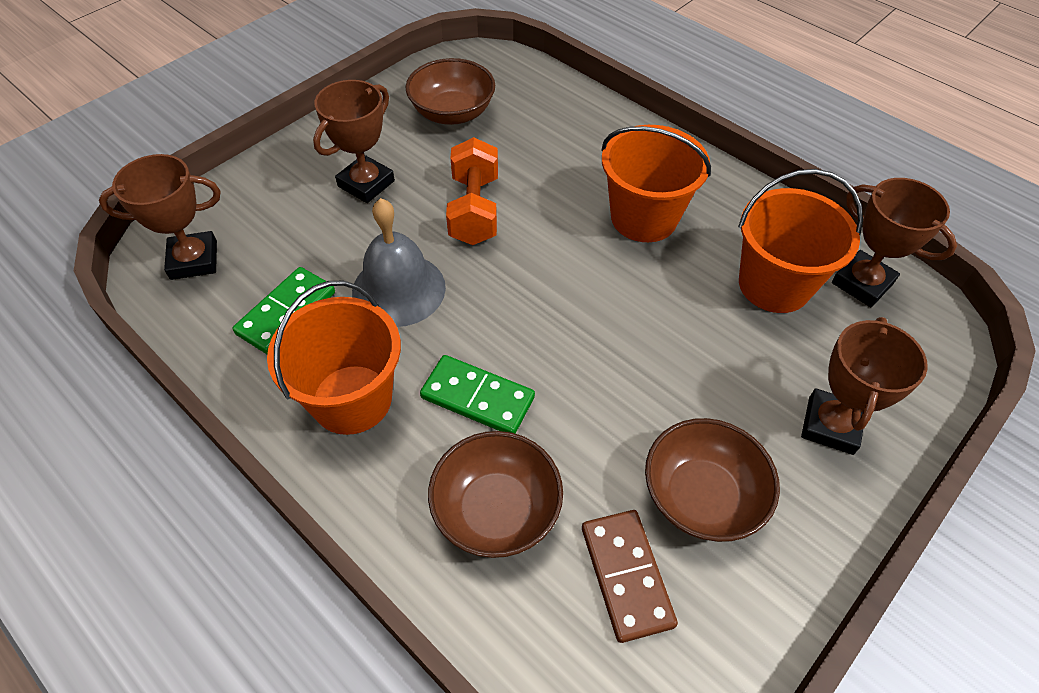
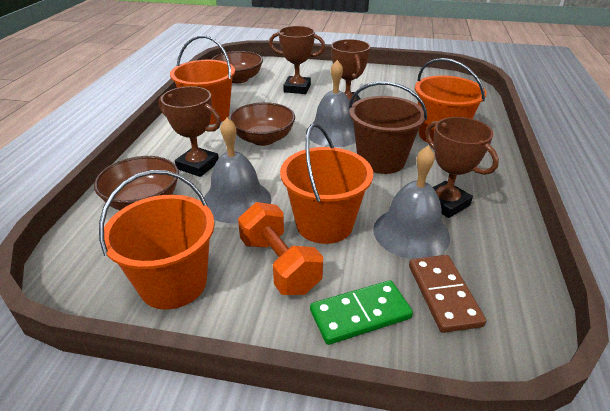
brown bucket: none = 0 -> [349,81,427,174] = 1
green domino: [233,267,335,354] [420,355,535,434] = 2 -> [310,280,413,345] = 1
grey bell: [352,198,446,327] = 1 -> [204,118,271,223] [306,60,356,147] [373,146,450,259] = 3
orange bucket: [267,281,401,435] [602,125,711,242] [738,169,863,313] = 3 -> [99,170,215,310] [170,36,235,125] [280,123,373,244] [415,58,487,143] = 4

